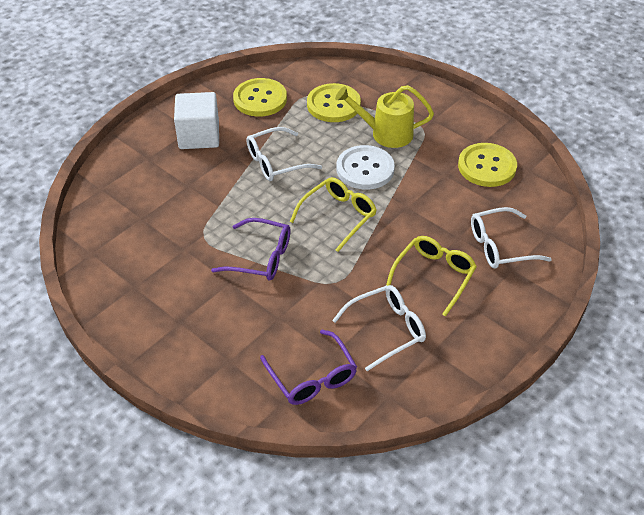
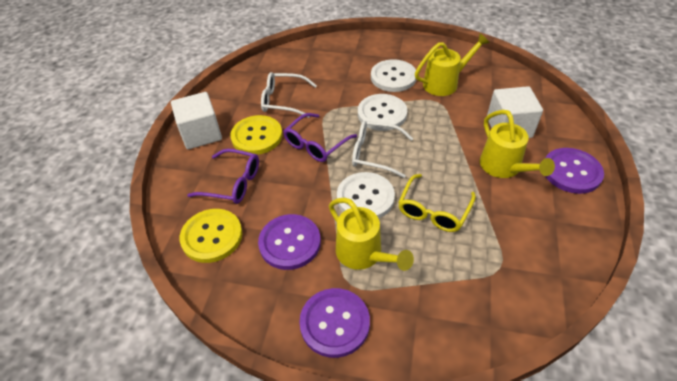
purple button: none = 0 -> [258,214,321,270] [299,288,370,358] [545,148,604,194] = 3
white button: [337,145,395,190] = 1 -> [337,172,395,218] [358,94,407,131] [371,59,417,92] = 3
white cube: [174,92,219,149] = 1 -> [171,92,222,149] [487,86,543,138] = 2
white glasses: [246,127,322,181] [332,285,426,371] [471,207,552,269] = 3 -> [261,72,317,118] [352,121,413,178] = 2
yellow button: [233,78,287,117] [307,83,361,122] [458,143,517,187] = 3 -> [180,209,242,263] [230,115,283,155] = 2
yellow glasses: [290,177,377,252] [386,236,477,317] = 2 -> [398,174,476,232] = 1
yellow watering can: [335,85,434,148] = 1 -> [329,198,414,271] [415,34,490,96] [480,110,555,178] = 3

